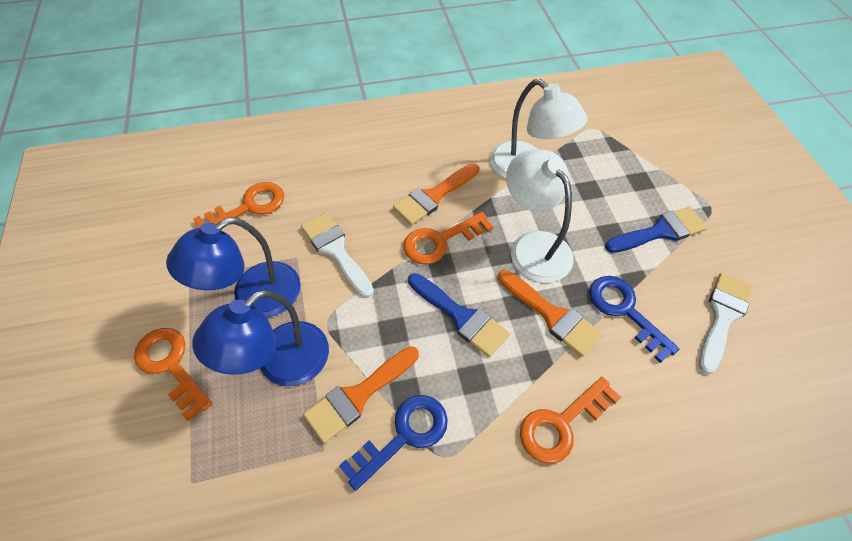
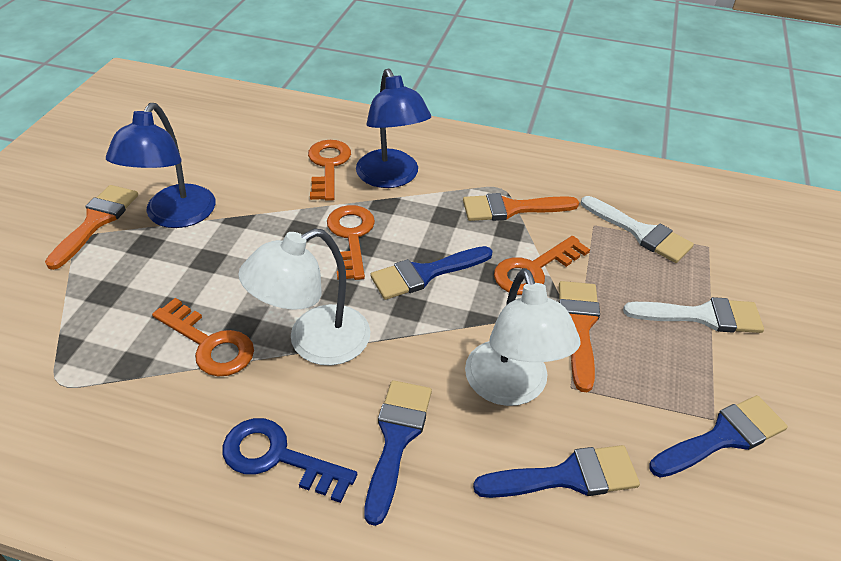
blue brush: [408,273,510,357] [605,207,707,253] = 2 -> [364,380,432,526] [370,246,493,300] [473,445,640,498] [649,395,788,478] = 4
blue key: [339,395,448,491] [589,276,680,363] = 2 -> [222,418,357,503] = 1

